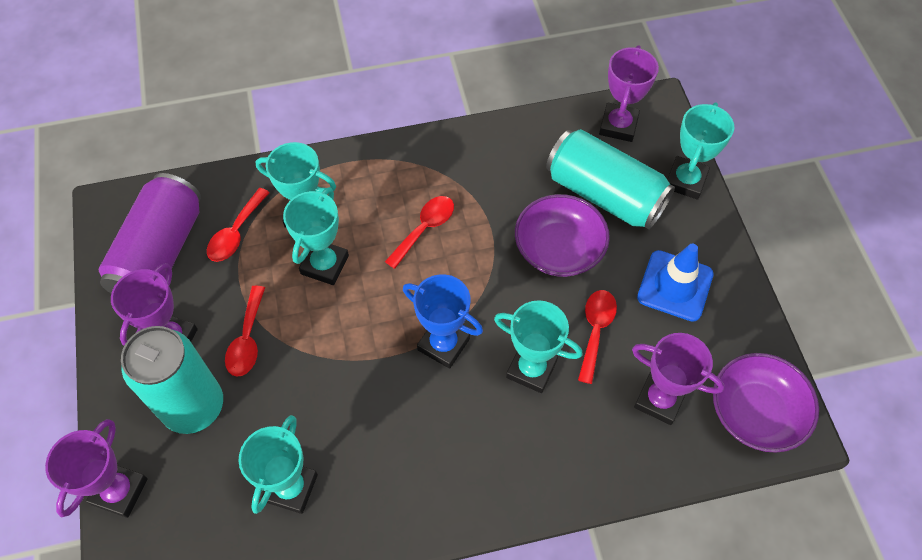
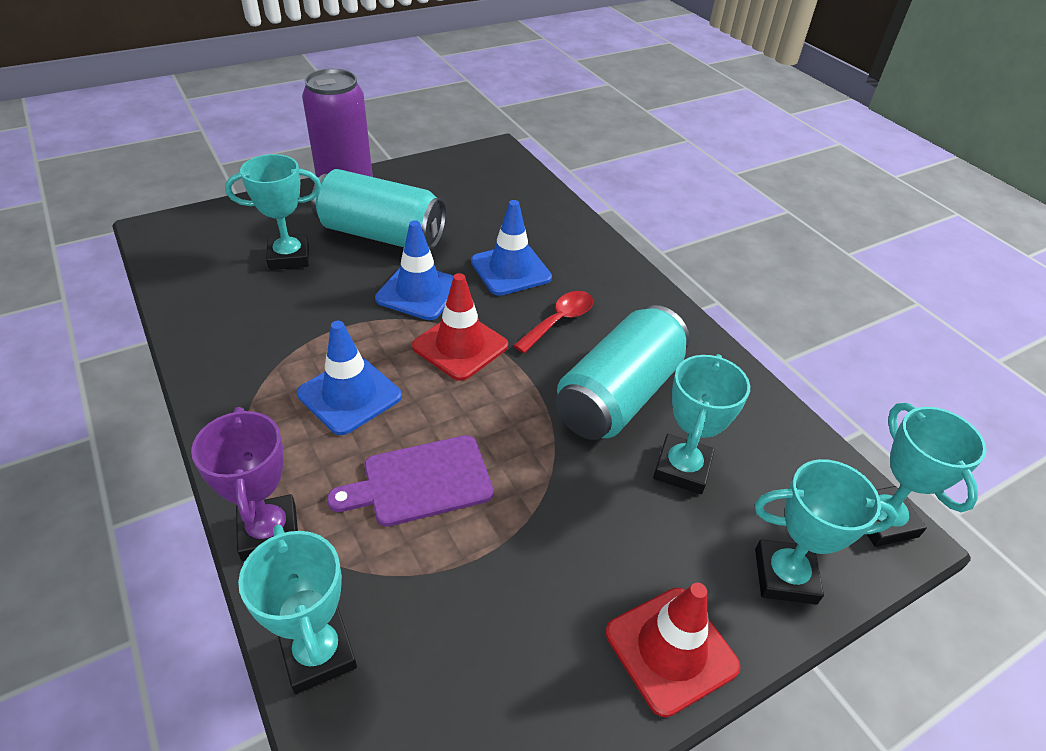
blue traffic cone: [637,243,713,322] = 1 -> [297,321,402,435] [375,220,454,320] [471,200,552,296] = 3
blue trophy: [403,274,483,369] = 1 -> none = 0
purple bowl: [515,194,610,277] [713,353,819,453] = 2 -> none = 0
purple cutting board: none = 0 -> [327,435,494,527] = 1
purple trophy: [45,419,148,518] [111,263,198,346] [599,45,659,142] [632,333,725,425] = 4 -> [191,407,298,561] = 1
red spoon: [207,188,270,262] [225,286,265,377] [385,196,454,269] [578,290,617,384] = 4 -> [513,291,593,353] = 1
red traffic cone: none = 0 -> [412,273,508,381] [606,583,741,718] = 2

